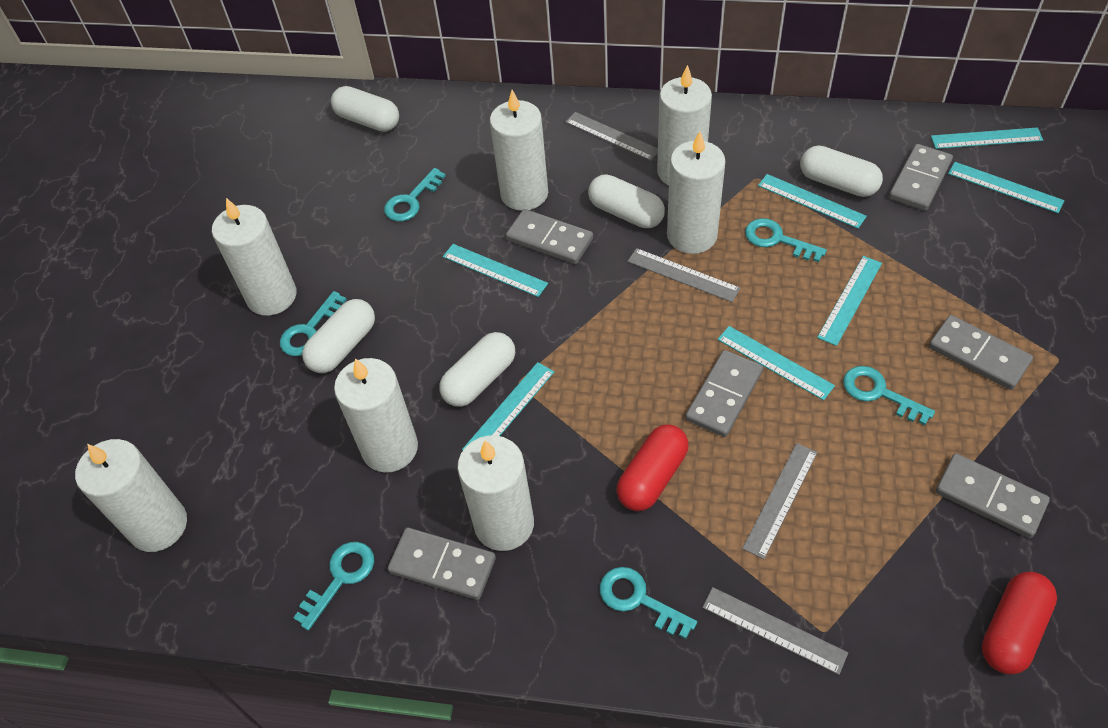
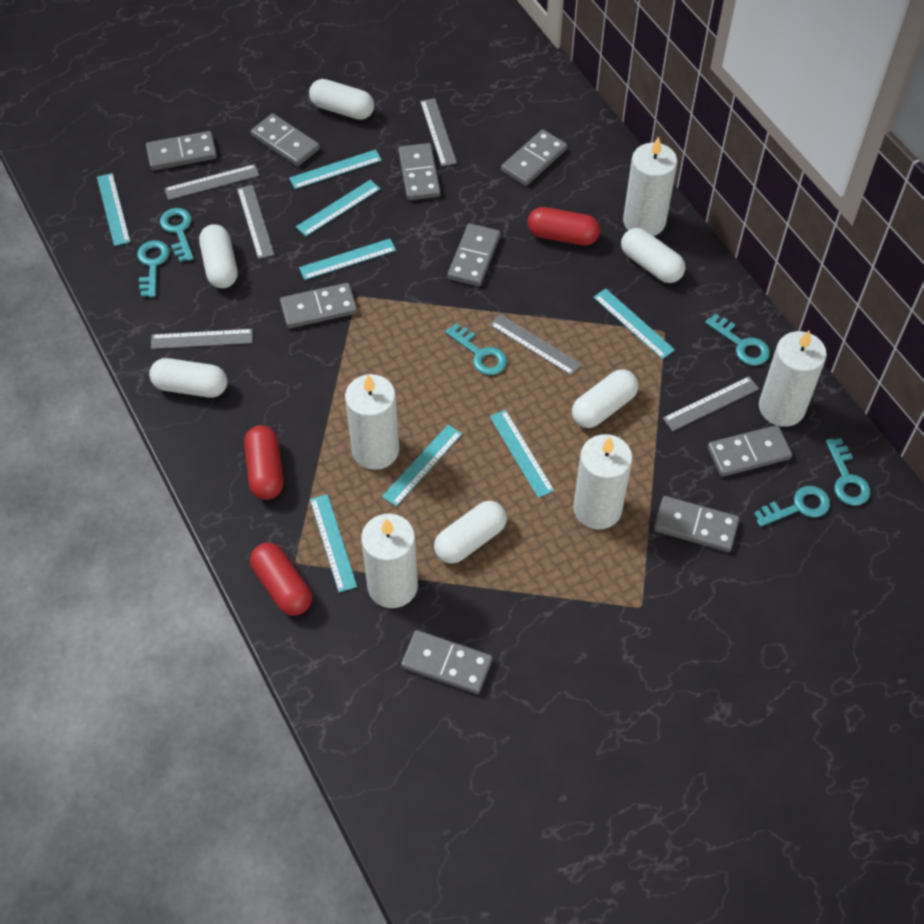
grey domino: [388,528,496,600] [506,209,593,264] [685,350,763,437] [889,144,953,211] [929,315,1033,390] [936,453,1050,538] = 6 -> [146,131,217,171] [251,113,320,166] [280,283,357,328] [398,143,441,200] [401,630,493,694] [447,223,500,286] [501,129,567,186] [654,496,739,552] [707,425,792,477] = 9
grey ruler: [565,112,658,161] [628,248,740,302] [702,587,848,675] [742,443,818,559] = 4 -> [151,329,253,349] [164,164,259,200] [237,185,274,259] [420,98,457,166] [490,314,582,376] [663,376,759,431] = 6
red capsule: [617,424,689,511] [982,571,1057,675] = 2 -> [244,425,283,500] [250,543,312,616] [527,207,600,246] = 3
turquoise ruler: [443,244,548,297] [462,362,554,450] [718,326,835,400] [758,174,867,229] [817,256,882,346] [931,127,1043,149] [948,162,1065,213] = 7 -> [97,173,131,246] [289,149,382,189] [296,180,380,236] [299,239,396,280] [310,494,357,592] [382,424,462,507] [490,410,555,498] [593,288,675,359] = 8
white candle: [75,439,187,552] [212,198,297,316] [334,358,418,472] [457,435,534,551] [490,90,548,211] [657,65,712,185] [667,131,726,254] = 7 -> [345,374,399,470] [361,514,418,608] [573,434,633,530] [623,136,677,236] [759,331,827,427] = 5
white capsule: [302,299,375,373] [331,86,399,132] [439,332,515,407] [588,174,665,228] [800,145,883,197] = 5 -> [149,358,228,398] [199,224,238,289] [309,79,374,120] [434,501,507,564] [572,369,638,428] [621,228,685,283] = 6

